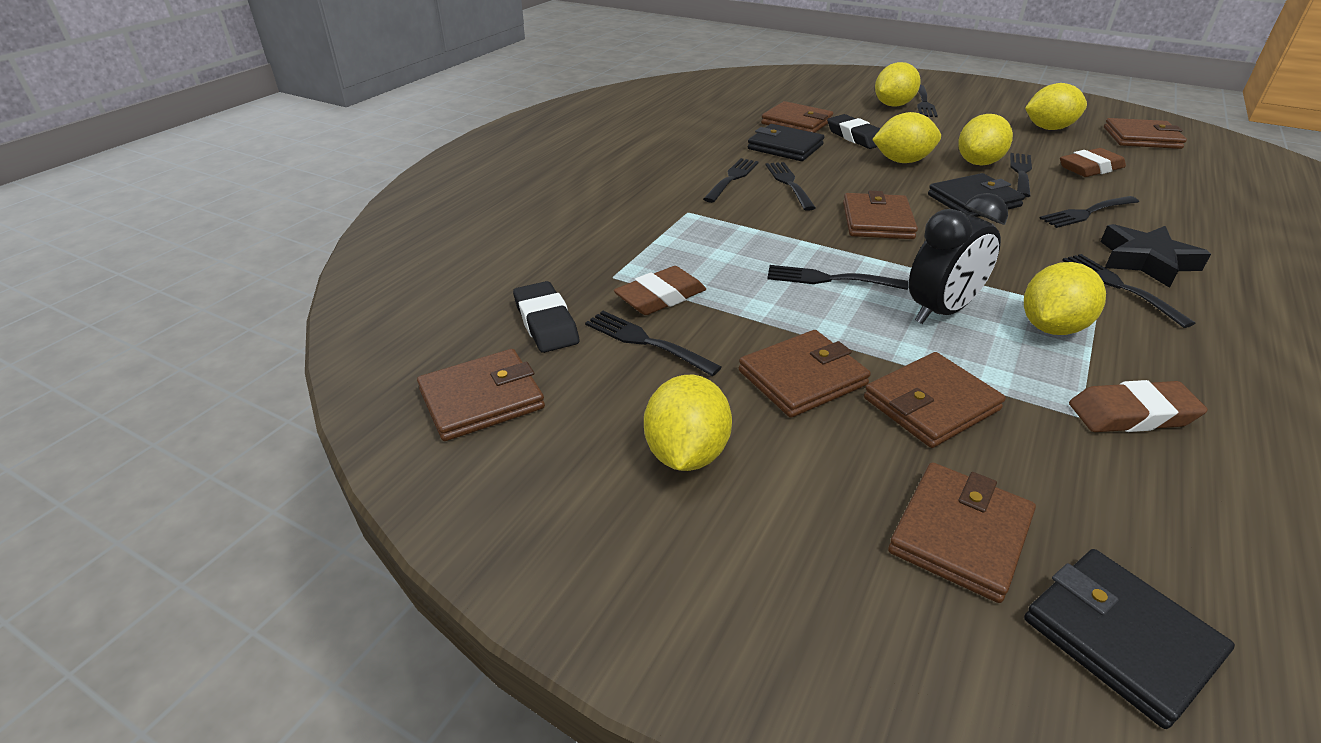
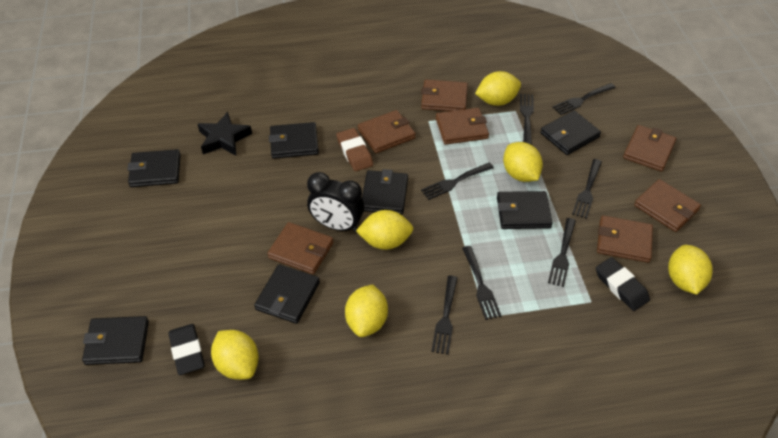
black fork: [585,311,721,376] [703,158,759,203] [766,162,816,211] [767,265,908,290] [917,85,938,117] [1010,153,1032,197] [1039,196,1139,228] [1062,254,1195,328] = 8 -> [421,162,494,200] [431,276,457,355] [462,246,501,320] [520,94,534,145] [548,218,576,287] [553,83,616,115] [572,159,602,219] = 7
black wallet: [748,124,824,161] [928,173,1025,217] [1024,549,1235,729] = 3 -> [82,316,149,365] [127,149,181,187] [254,264,320,324] [269,122,319,159] [362,169,408,215] [497,191,553,229] [540,110,601,155] = 7
brown eraser: [614,266,706,315] [1060,148,1126,177] [1069,380,1208,432] = 3 -> [336,128,373,171] = 1

